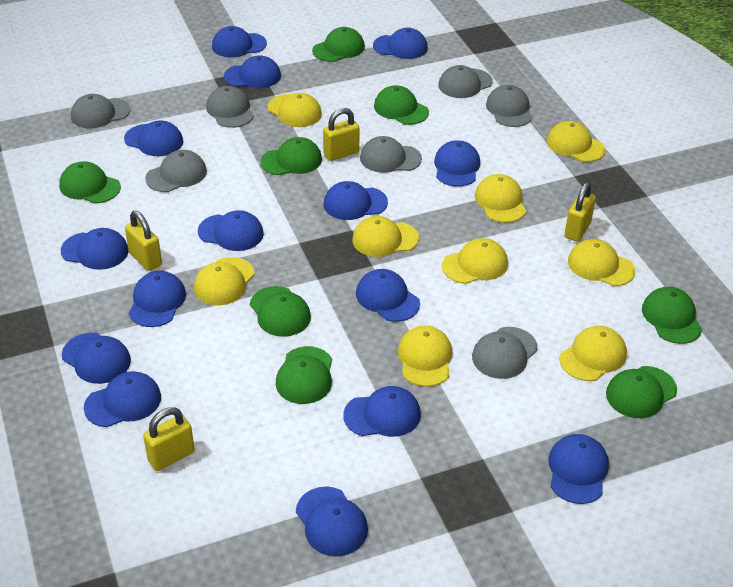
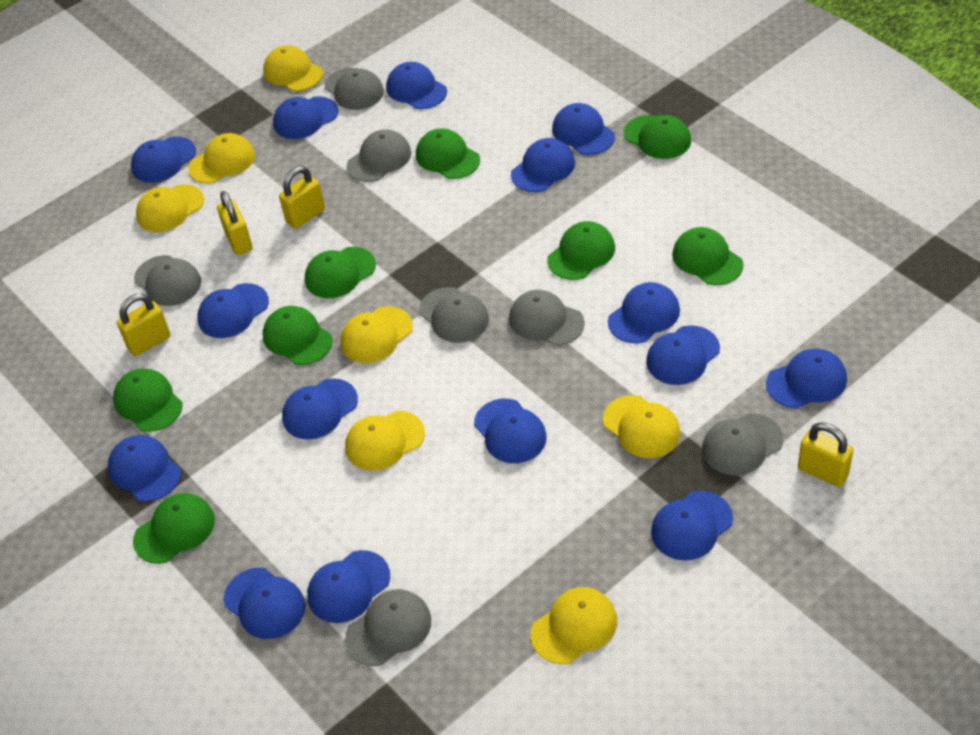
yellow cap: [194,257,255,305] [267,93,322,127] [352,216,419,257] [398,325,452,387] [442,238,508,284] [475,174,526,223] [547,121,605,162] [560,326,627,381] [568,239,636,286] = 9 -> [136,184,204,232] [188,133,255,183] [263,45,323,91] [341,306,413,363] [345,411,425,471] [531,587,617,664] [603,395,681,458] = 7

